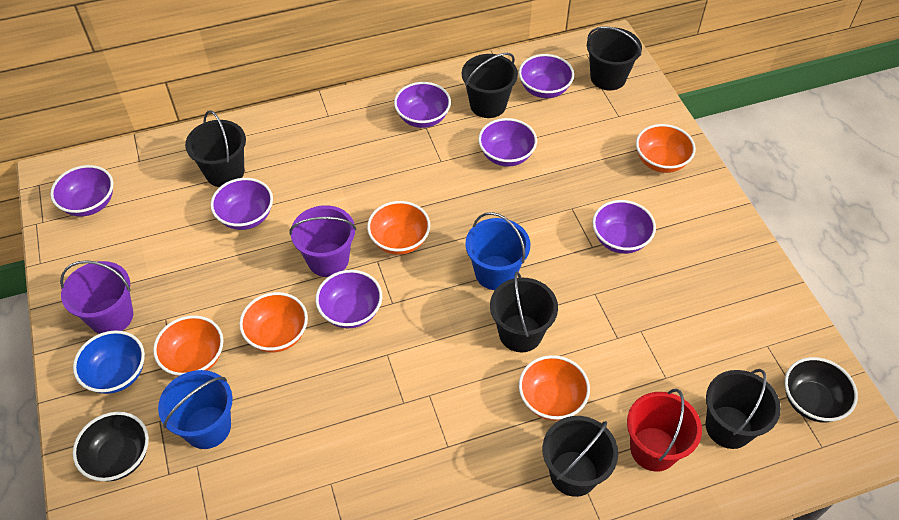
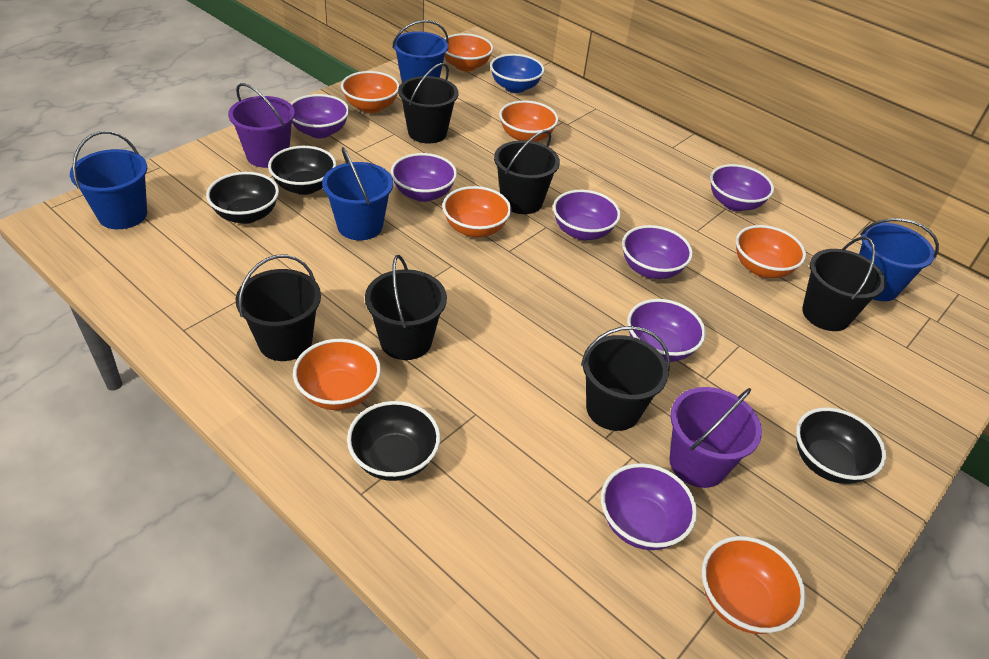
black bowl: [73,412,149,481] [784,357,858,422] = 2 -> [206,172,279,224] [268,146,336,195] [347,401,440,481] [796,407,886,484] = 4
blue bucket: [158,370,233,449] [465,212,530,290] = 2 -> [70,131,147,229] [322,147,393,240] [392,20,448,83] [859,218,939,301] = 4
orange bowl: [153,315,223,376] [239,292,308,352] [367,201,430,255] [519,355,590,421] [636,124,696,173] = 5 -> [293,339,381,410] [341,71,400,113] [442,186,511,238] [444,33,494,71] [499,100,559,142] [702,536,806,634] [736,225,806,278] = 7
red bucket: [627,389,702,472] = 1 -> none = 0

